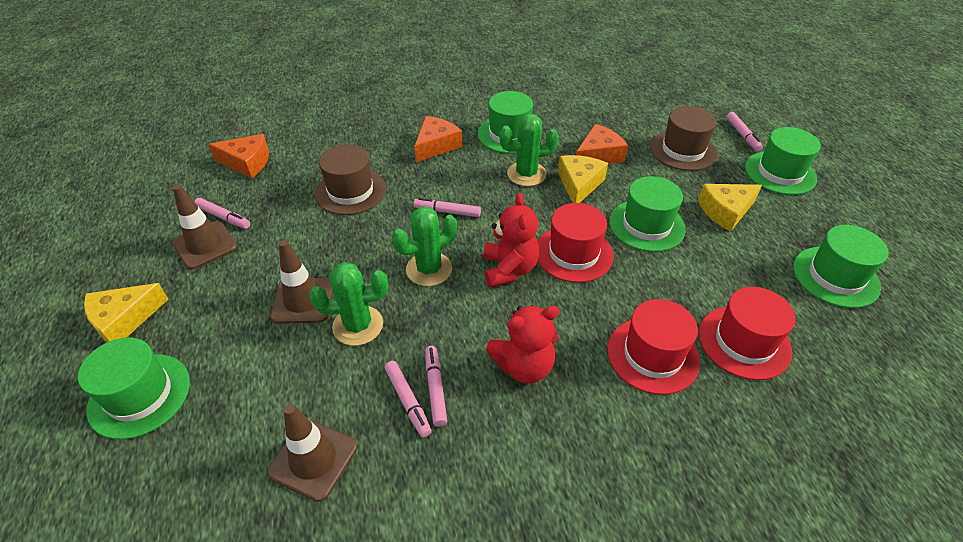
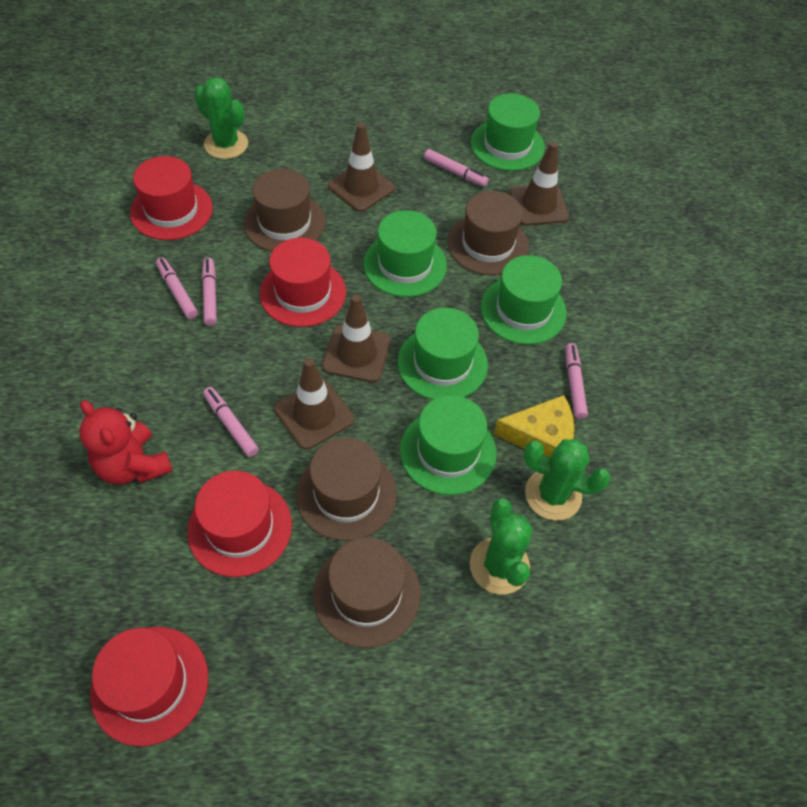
brown hat: [315,144,386,215] [650,106,717,171] = 2 -> [244,169,326,252] [296,437,397,541] [313,537,421,648] [447,191,529,275] = 4
brown traffic cone: [172,184,238,270] [267,404,357,502] [270,240,333,324] = 3 -> [274,358,354,450] [322,294,391,383] [328,123,395,212] [509,142,569,226] = 4
orange cheese: [208,134,269,179] [414,116,462,162] [576,124,628,164] = 3 -> none = 0
red hat: [538,203,614,283] [607,299,700,395] [699,287,795,380] = 3 -> [90,627,208,746] [130,156,213,240] [187,471,292,577] [260,238,346,327] = 4
red teddy bear: [483,193,539,287] [486,305,559,383] = 2 -> [80,400,173,485] = 1
yellow cheese: [84,283,169,343] [558,155,608,203] [698,184,762,232] = 3 -> [494,395,574,457] = 1

